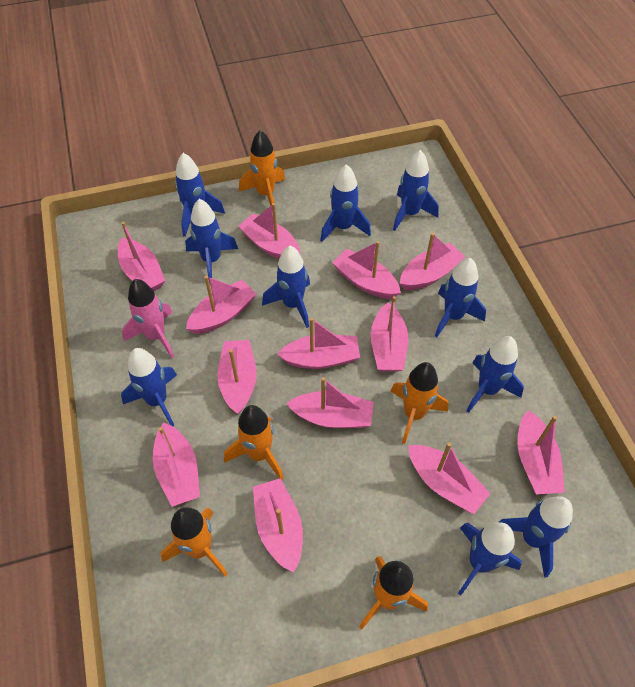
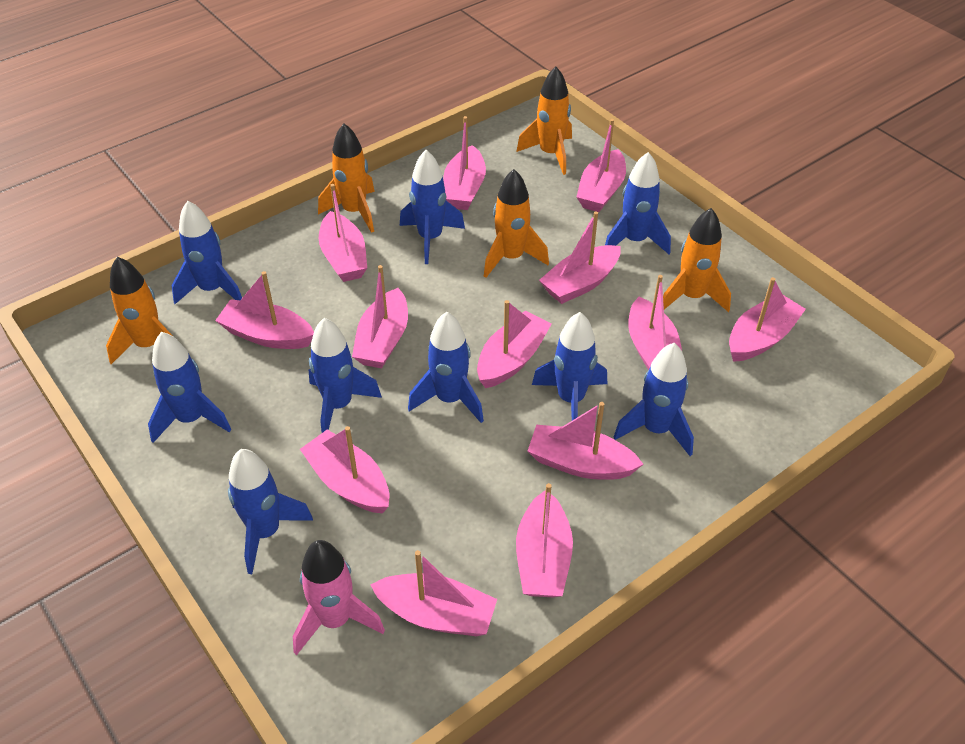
blue rocket: [121,348,177,426] [175,153,225,237] [185,199,238,283] [262,246,310,328] [320,164,371,242] [393,150,439,231] [435,258,486,337] [458,522,522,596] [467,336,524,413] [499,496,573,578] = 10 -> [148,332,231,443] [172,201,242,304] [228,449,313,574] [309,318,382,433] [400,150,465,264] [408,312,484,423] [532,312,607,420] [605,152,671,254] [614,343,694,456] = 9

